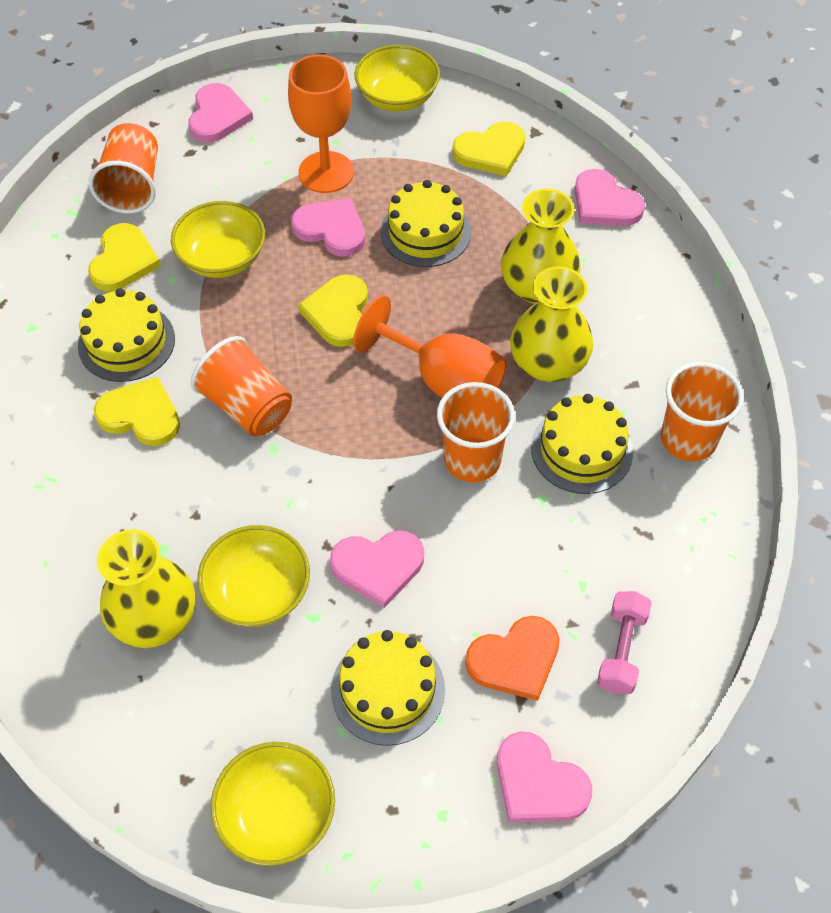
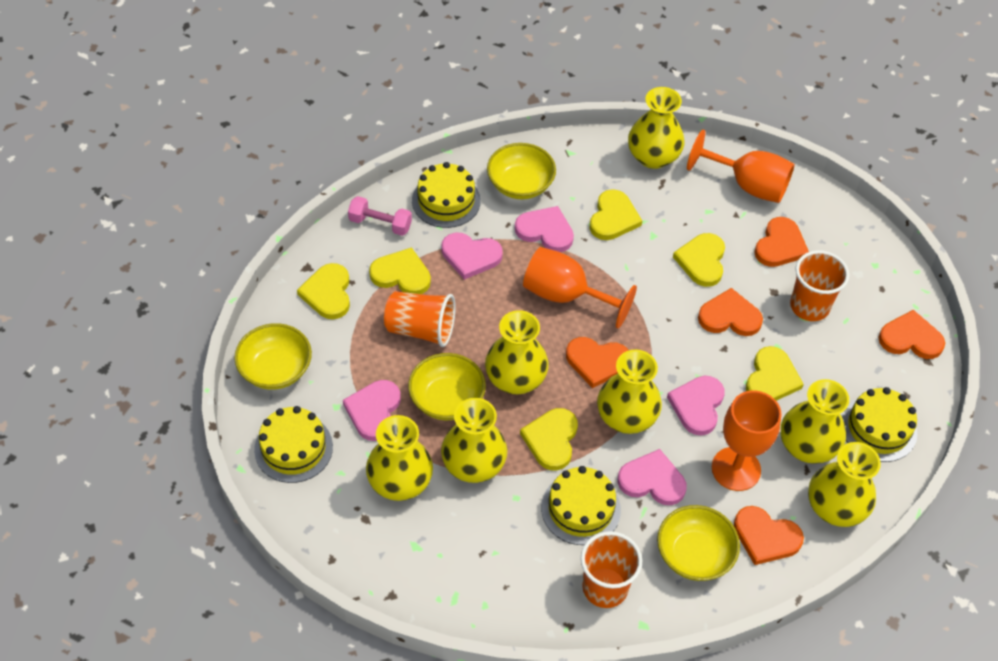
orange cup: [89,123,158,213] [190,336,292,436] [437,382,515,483] [661,362,744,462] = 4 -> [384,291,456,347] [581,531,642,608] [790,250,849,321] = 3
orange goblet: [288,55,354,193] [353,295,507,398] = 2 -> [523,247,637,329] [687,130,795,203] [712,390,782,491] = 3
orange heart: [465,616,560,701] = 1 -> [566,337,629,388] [698,288,763,336] [734,506,804,565] [754,217,809,267] [878,310,945,359] = 5
yellow heart: [88,223,161,291] [94,377,180,446] [298,274,368,347] [452,122,526,176] = 4 -> [297,263,350,319] [369,247,431,294] [520,408,578,471] [589,189,642,240] [673,233,725,287] [746,346,804,401] = 6
yellow vase: [97,529,195,648] [501,189,581,304] [510,266,594,382] = 3 -> [366,415,433,501] [441,398,507,483] [485,310,549,394] [597,349,662,434] [628,87,684,169] [781,379,849,464] [808,442,881,527] = 7

